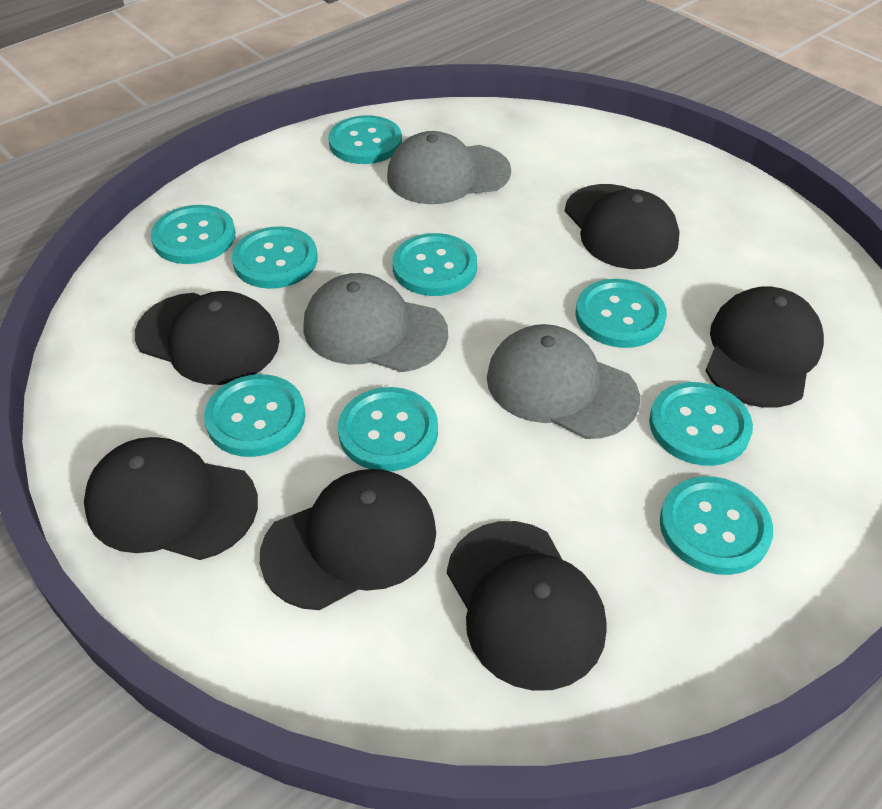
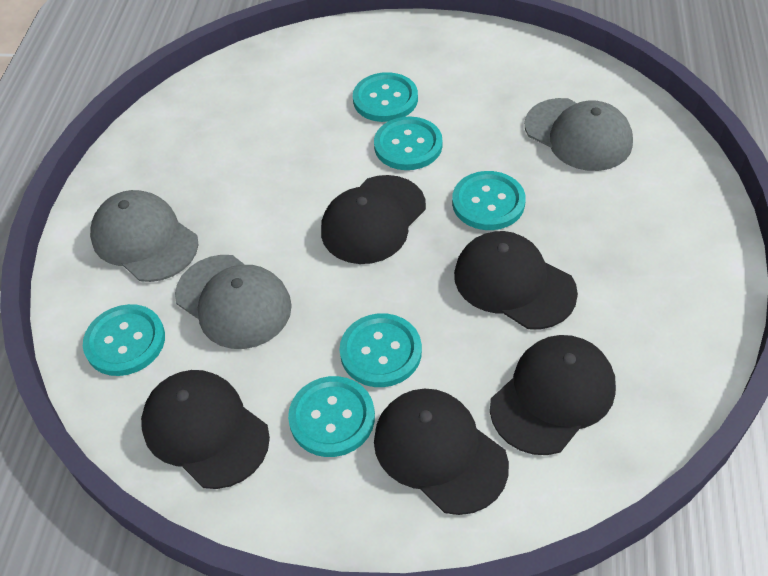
black cap: [84,437,258,560] [135,291,280,385] [260,469,436,610] [447,521,607,691] [565,184,680,269] [706,286,824,408] = 6 -> [141,370,270,489] [321,175,426,264] [374,388,509,515] [454,231,578,329] [490,335,616,455] = 5
turquoise button: [150,205,236,264] [204,374,305,457] [232,226,318,289] [328,115,402,164] [338,387,438,471] [392,233,477,296] [575,279,667,348] [649,382,753,466] [660,476,773,575] = 9 -> [83,304,165,376] [288,376,375,457] [340,313,422,387] [353,72,418,122] [374,117,442,170] [452,171,526,230] = 6

